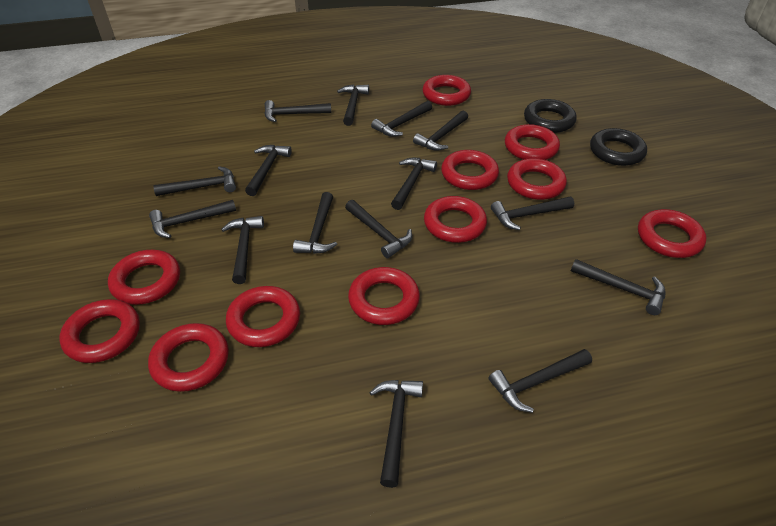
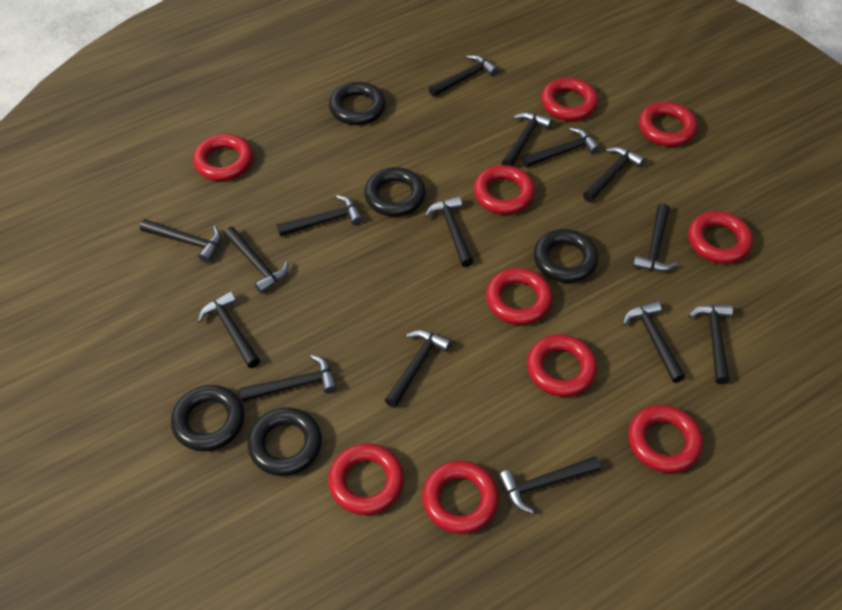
black ring: [524,99,577,133] [590,128,647,166] = 2 -> [171,385,244,452] [248,407,322,476] [329,82,386,125] [364,167,426,217] [534,229,599,283] = 5
red ring: [60,299,140,363] [108,250,180,305] [148,323,229,392] [226,286,300,347] [348,267,420,325] [423,75,471,106] [424,196,487,243] [441,150,499,190] [505,124,560,160] [507,158,567,200] [638,209,706,258] = 11 -> [193,134,253,181] [328,443,404,515] [422,460,499,534] [474,165,535,214] [486,268,553,325] [527,334,597,397] [541,77,598,121] [628,405,703,473] [639,102,698,147] [688,211,753,264] = 10

